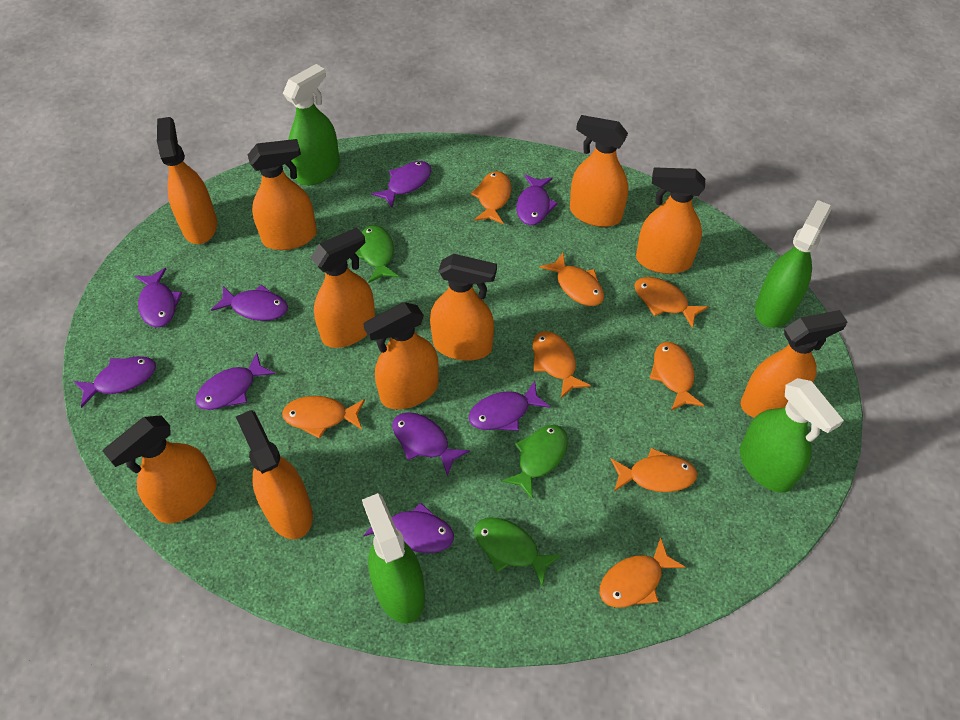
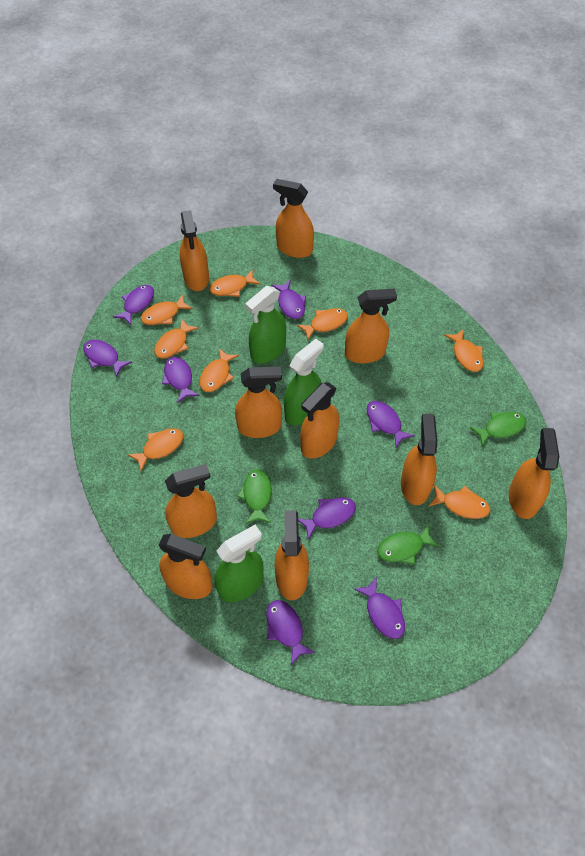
green spray bottle: [283,64,340,185] [362,493,425,624] [740,378,844,493] [755,200,832,328] = 4 -> [214,525,264,602] [245,286,286,363] [284,339,324,425] = 3
purple fish: [74,356,156,408] [135,268,182,327] [195,352,275,410] [211,284,288,321] [363,503,454,553] [371,161,432,208] [392,412,470,476] [469,381,550,431] [516,174,558,225] = 9 -> [83,340,132,377] [113,285,154,325] [162,357,200,403] [266,600,316,665] [271,280,306,319] [298,497,356,540] [354,577,405,639] [367,401,415,448] = 8

